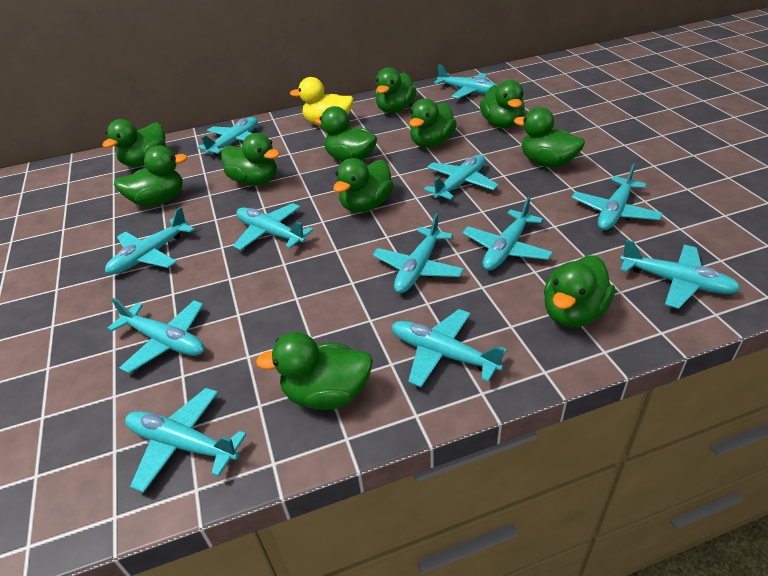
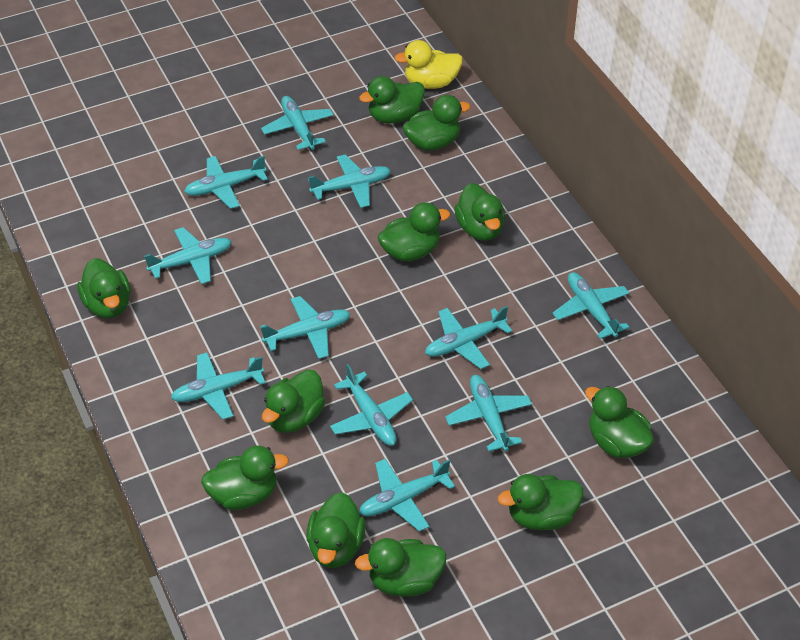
turquoise plane: [105,207,195,275] [108,298,204,373] [125,388,247,493] [198,117,258,155] [233,203,313,250] [373,213,464,293] [391,309,507,387] [424,155,499,200] [434,64,498,99] [463,197,553,271] [572,163,663,230] [620,240,741,309] = 12 -> [144,227,232,284] [171,353,266,420] [184,156,268,209] [260,296,351,359] [261,96,334,150] [308,154,391,208] [330,364,413,446] [359,459,455,532] [425,306,512,369] [445,375,532,452] [552,272,629,339] = 11

